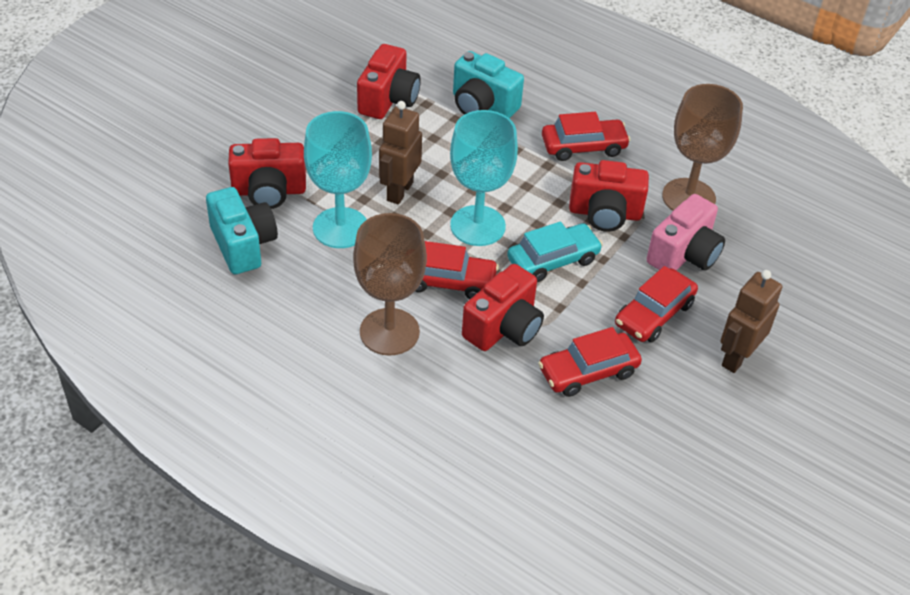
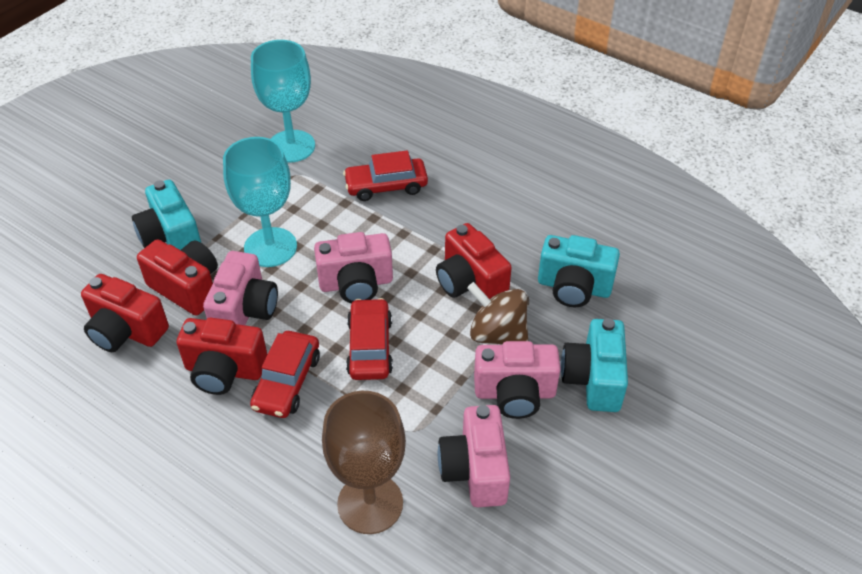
brown goblet: [353,213,427,356] [662,84,743,211] = 2 -> [322,391,406,534] = 1
brown robot: [379,101,422,204] [720,270,782,373] = 2 -> none = 0
brown spinning top: none = 0 -> [467,282,528,345] = 1
pink camera: [647,194,725,271] = 1 -> [203,251,278,325] [314,232,393,303] [438,405,510,507] [474,341,561,419] = 4
red car: [415,241,499,299] [538,327,642,397] [542,112,630,161] [615,266,698,342] = 4 -> [250,331,320,418] [343,151,428,201] [346,298,393,380] = 3
turquoise camera: [206,187,278,274] [453,51,524,118] = 2 -> [132,180,201,250] [538,235,620,307] [561,318,628,412] = 3
turquoise car: [507,221,603,282] = 1 -> none = 0

